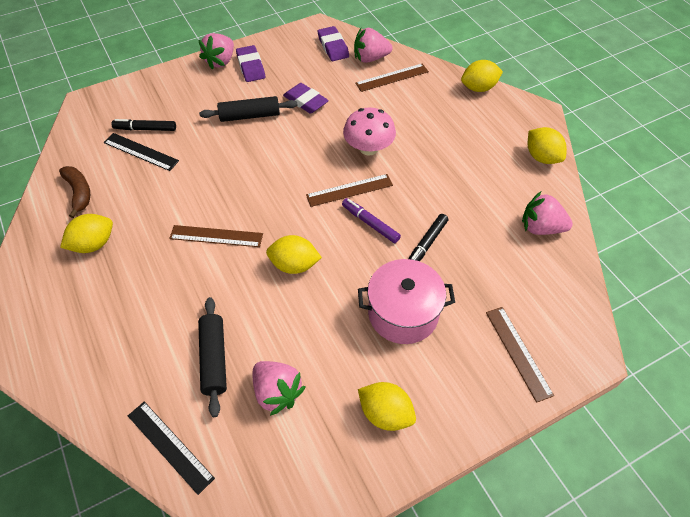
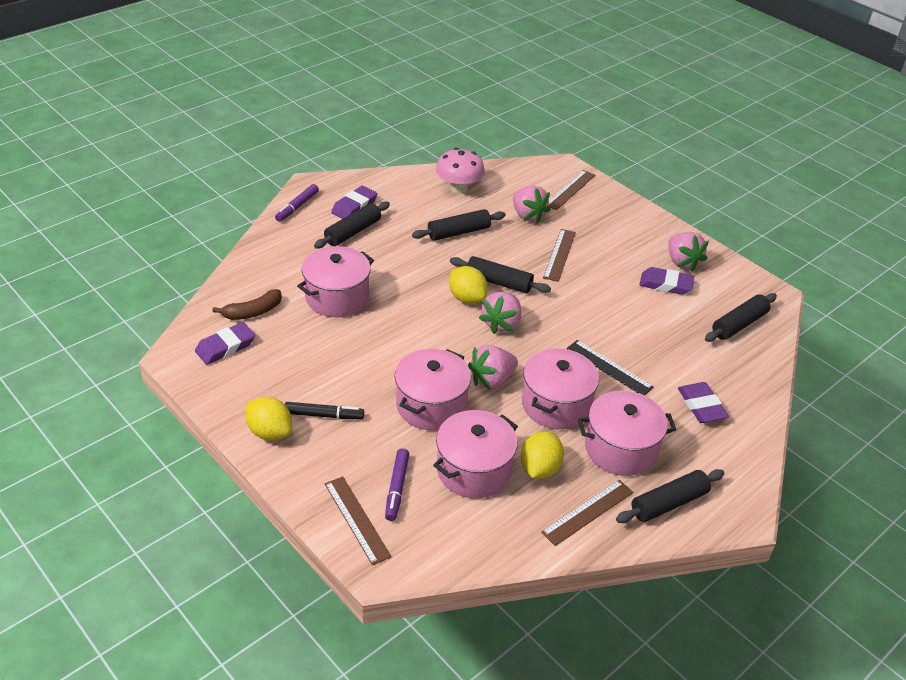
black marker: [112,119,176,131] [409,214,448,262] = 2 -> [285,402,364,419] = 1
black rolling pin: [198,297,227,417] [199,96,297,122] = 2 -> [314,201,390,249] [412,209,506,241] [450,256,551,293] [616,469,724,523] [705,293,777,342] = 5
black ruler: [104,133,179,171] [128,402,215,495] = 2 -> [567,340,654,396] = 1
pink pot: [358,259,455,344] = 1 -> [297,246,374,317] [395,349,471,430] [433,410,518,498] [522,348,599,429] [578,391,676,476] = 5
purple eraser: [236,45,265,82] [283,83,329,114] [318,26,349,61] = 3 -> [195,322,255,365] [331,186,378,219] [639,267,694,295] [678,382,729,423] = 4
purple marker: [342,198,401,243] = 1 -> [275,184,319,222] [385,449,409,521] = 2
yellow lemon: [60,214,113,253] [266,235,322,274] [358,382,416,431] [461,60,503,92] [528,127,567,164] = 5 -> [245,397,292,440] [449,266,488,304] [521,432,564,479] = 3

